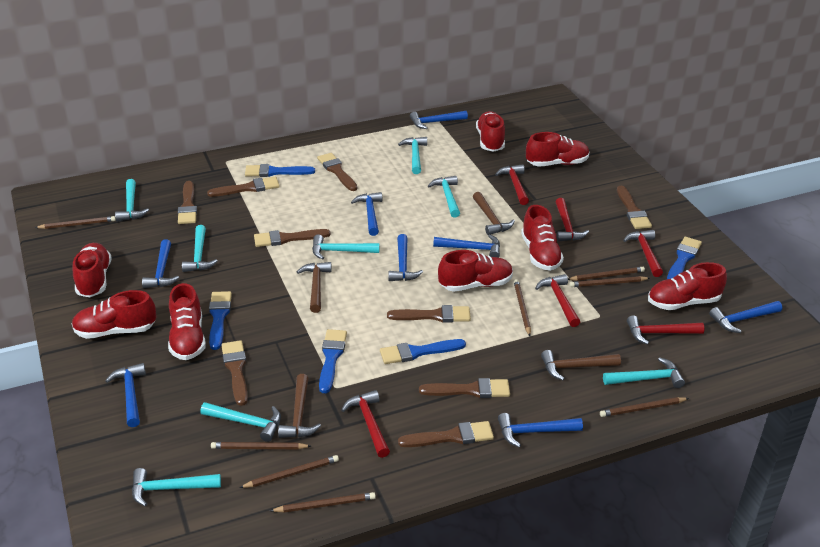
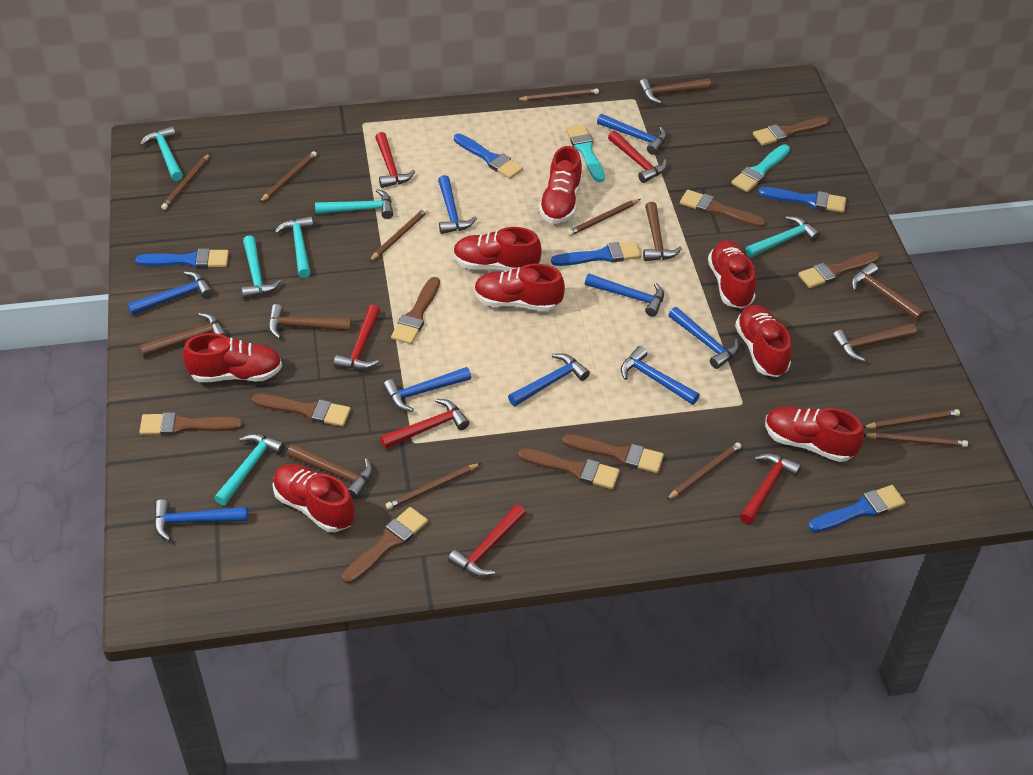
blue hammer: [105,363,146,427] [142,239,179,288] [351,192,382,236] [388,234,423,281] [410,111,468,129] [433,234,500,258] [498,413,583,448] [709,301,782,333] = 8 -> [127,271,213,315] [154,499,248,541] [383,367,471,412] [438,175,477,234] [508,353,590,406] [585,274,664,317] [597,114,667,155] [621,346,700,405] [669,307,740,369] = 9
brown hammer: [278,374,321,438] [297,262,332,313] [473,192,515,235] [541,350,621,380] = 4 -> [139,313,228,357] [268,304,351,339] [287,444,373,499] [639,78,711,104] [643,202,682,261] [832,323,917,362] [851,263,925,321] = 7
brown pencil: [35,216,116,229] [211,442,311,449] [239,455,339,488] [270,492,376,513] [514,279,531,336] [568,267,645,281] [569,276,650,287] [600,397,689,417] = 8 -> [161,154,210,210] [259,151,317,203] [369,208,428,262] [386,463,481,510] [516,89,599,101] [567,199,640,236] [666,442,741,500] [863,409,960,429] [864,433,968,447] = 9
turquoise brush: none = 0 -> [566,125,605,182] [731,144,790,192] = 2
turquoise hammer: [115,179,149,221] [132,468,221,507] [182,225,218,272] [200,402,281,442] [312,235,380,260] [398,137,427,174] [428,176,460,218] [603,357,685,388] = 8 -> [140,126,183,181] [214,434,285,506] [241,236,282,299] [274,216,313,278] [315,189,393,219] [745,216,820,258] = 6

